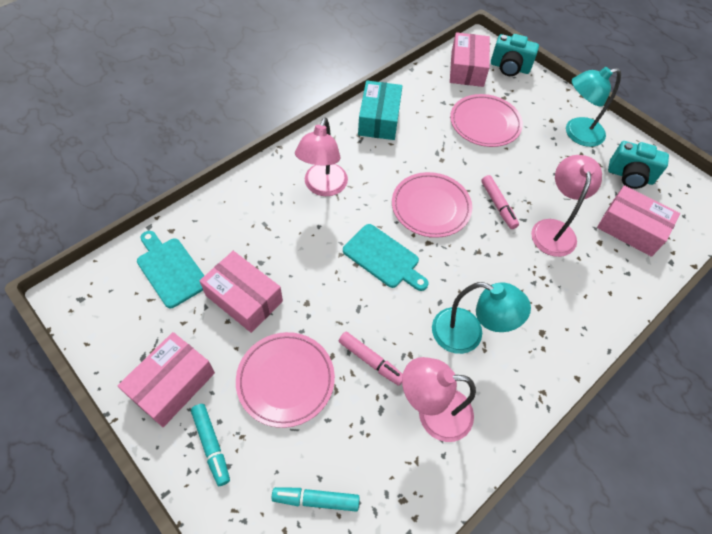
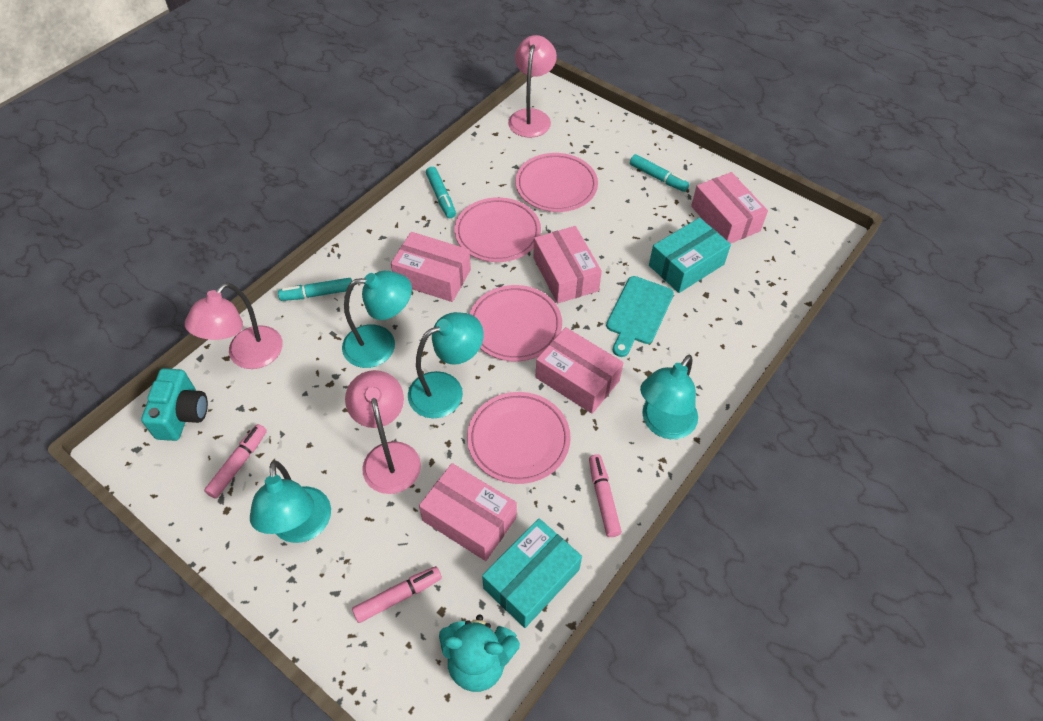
pink box: [118,332,215,427] [200,251,283,333] [450,32,490,87] [597,185,680,257] = 4 -> [391,232,471,302] [419,463,517,561] [533,226,602,303] [536,327,624,414] [691,172,768,244] = 5
pink marker: [339,332,403,386] [481,175,519,229] = 2 -> [204,424,267,499] [352,566,442,623] [589,454,622,537] = 3
pink plate: [236,332,335,428] [392,172,472,238] [450,94,523,147] = 3 -> [455,197,541,262] [467,392,571,484] [470,285,562,361] [516,153,598,212] = 4
turquoise box: [358,80,402,140] = 1 -> [482,518,582,628] [649,218,731,293] = 2
turquoise camera: [491,34,539,76] [608,141,669,189] = 2 -> [141,368,208,441] = 1
turquoise cutting board: [137,231,204,308] [343,224,428,291] = 2 -> [606,276,674,357] = 1
turquoise lamp: [432,282,531,354] [566,67,621,147] = 2 -> [250,461,331,543] [342,271,412,368] [408,312,484,418] [640,355,698,439] = 4
turquoise marker: [191,404,230,486] [271,487,360,512] = 2 -> [278,278,353,301] [426,167,456,218] [630,154,689,192] = 3
turquoise teddy bear: none = 0 -> [439,614,520,692] = 1

